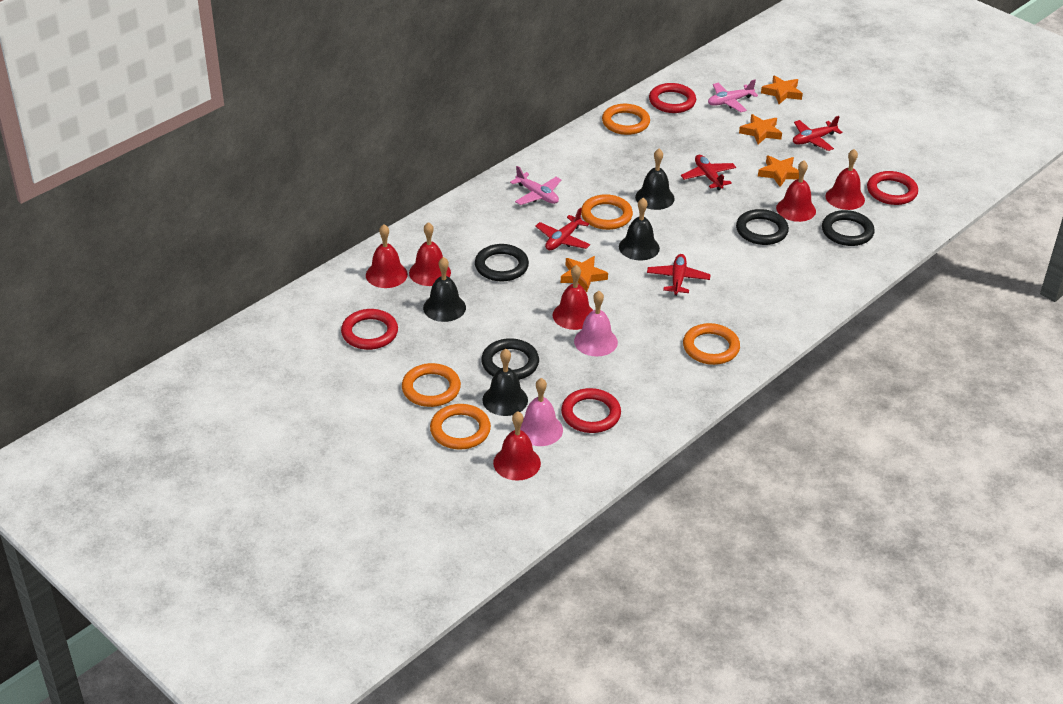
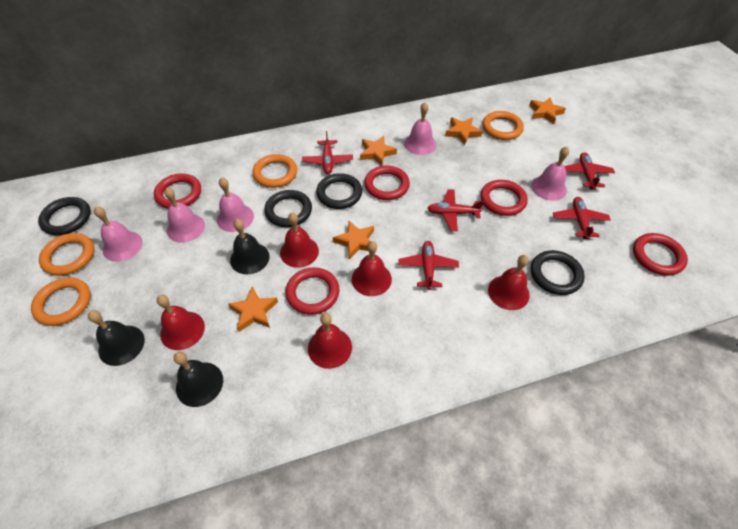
black bell: [423,257,466,322] [482,349,528,416] [619,198,660,260] [635,149,675,210] = 4 -> [88,310,145,366] [174,352,223,407] [230,219,270,274] = 3
orange ring: [402,363,461,407] [430,404,491,450] [581,194,633,230] [602,104,650,135] [683,323,740,365] = 5 -> [31,277,91,326] [39,233,94,276] [252,154,297,188] [482,111,524,140] = 4
orange star: [561,256,608,292] [739,114,782,145] [758,155,799,187] [761,75,803,104] = 4 -> [228,287,278,332] [333,221,374,259] [360,136,397,166] [445,117,483,145] [529,97,566,124] = 5
pink bell: [520,378,563,446] [574,291,618,356] = 2 -> [94,206,143,262] [164,188,205,243] [217,177,254,232] [404,102,436,155] [531,147,569,201] = 5
pink plane: [510,166,561,205] [708,80,758,112] = 2 -> none = 0
red bell: [366,224,408,288] [409,222,451,286] [493,411,541,481] [553,265,593,330] [776,160,816,222] [826,149,865,210] = 6 -> [156,295,205,350] [280,212,319,268] [308,313,352,369] [352,241,392,296] [488,255,530,310] = 5
red plane: [535,208,590,250] [647,254,711,296] [681,155,736,190] [793,116,842,151] = 4 -> [302,131,353,174] [398,241,459,290] [427,189,484,231] [553,197,611,239] [565,152,615,190] = 5
red ring: [341,309,398,350] [561,388,621,433] [649,83,696,113] [867,171,918,205] = 4 -> [154,174,201,209] [285,267,339,315] [364,165,410,200] [480,180,528,216] [633,233,688,276] = 5

